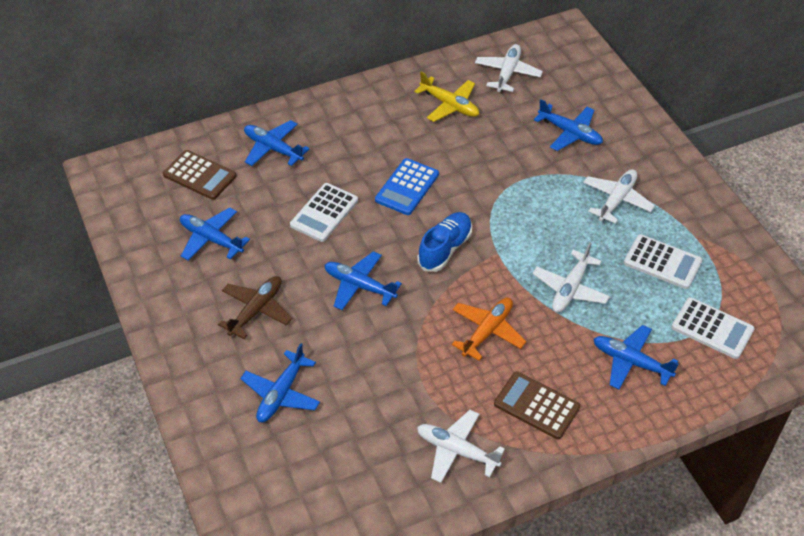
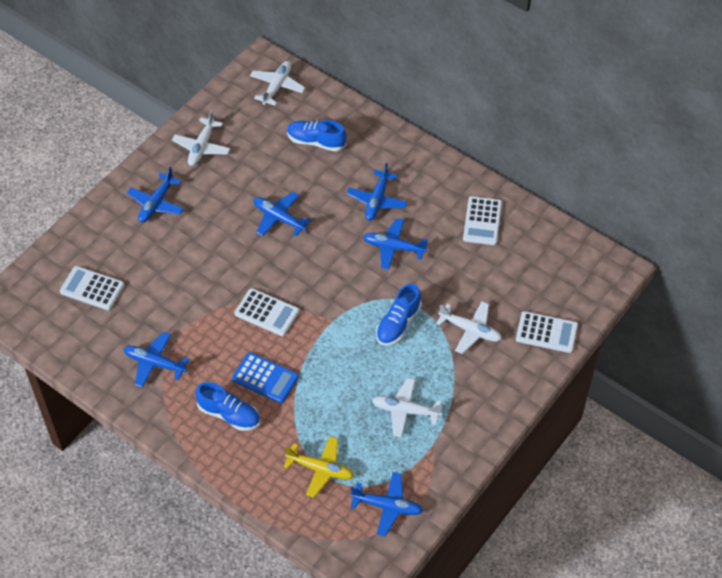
blue shoe: [417,212,472,272] = 1 -> [195,382,260,431] [287,120,346,152] [376,284,422,346] = 3
brown calculator: [163,150,236,200] [494,371,580,439] = 2 -> none = 0
brown plane: [218,276,292,339] = 1 -> none = 0
orange plane: [452,298,526,361] = 1 -> none = 0
white calculator: [290,183,358,242] [624,234,702,289] [672,297,755,359] = 3 -> [60,266,124,310] [234,288,299,336] [463,196,502,245] [516,311,578,353] = 4

